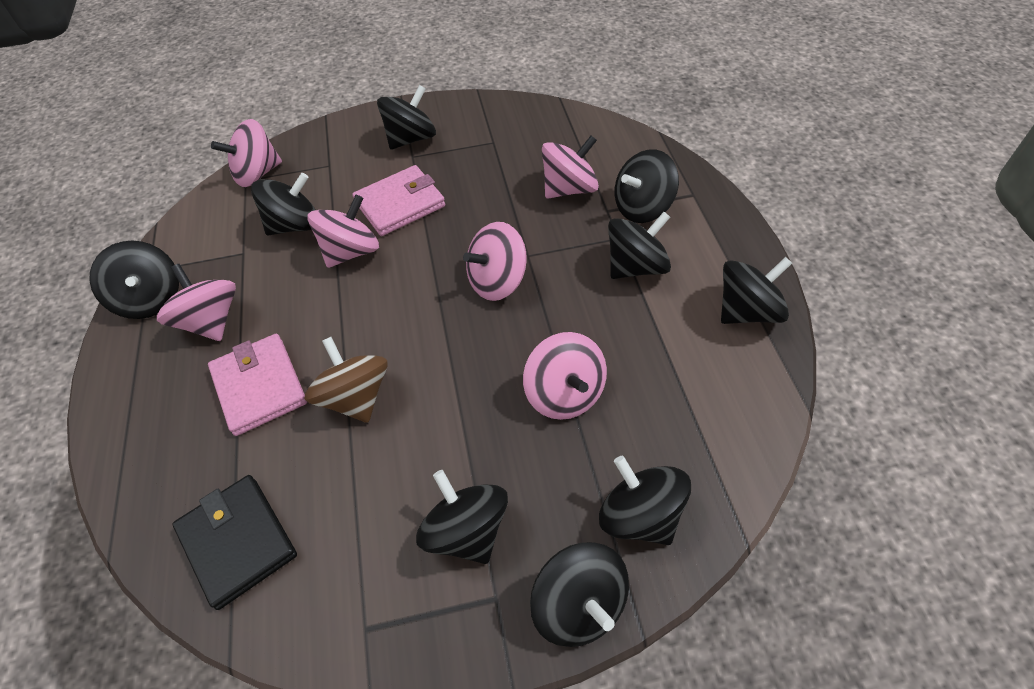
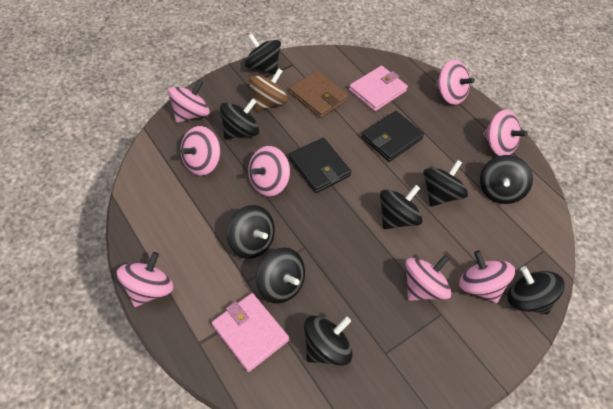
black wallet: [172,475,297,610] = 1 -> [289,138,351,193] [361,111,424,162] = 2
brown wallet: none = 0 -> [289,71,348,118] = 1
pink spinning top: [157,264,236,341] [211,119,282,187] [307,195,379,268] [463,222,527,301] [523,332,607,420] [542,135,599,199] = 6 -> [117,252,173,307] [168,80,210,123] [180,126,220,176] [248,146,290,196] [405,255,451,301] [436,60,475,105] [459,250,515,303] [483,110,528,156] = 8

